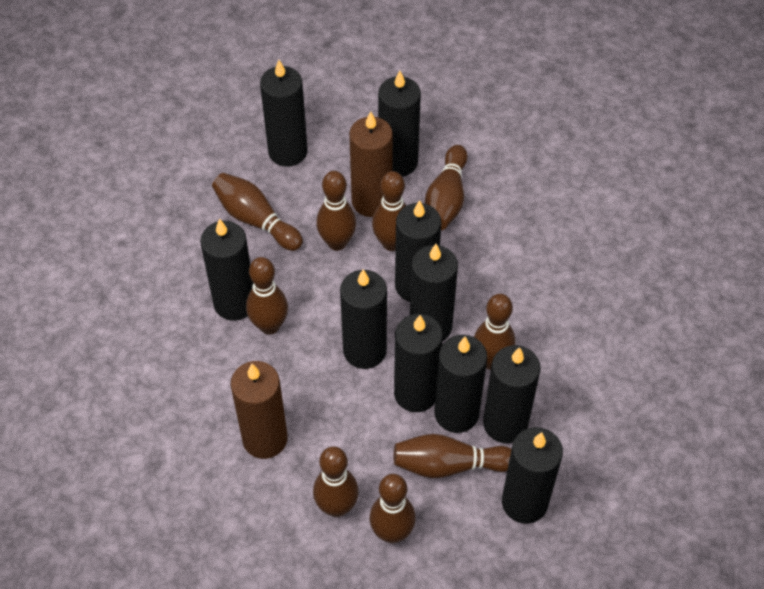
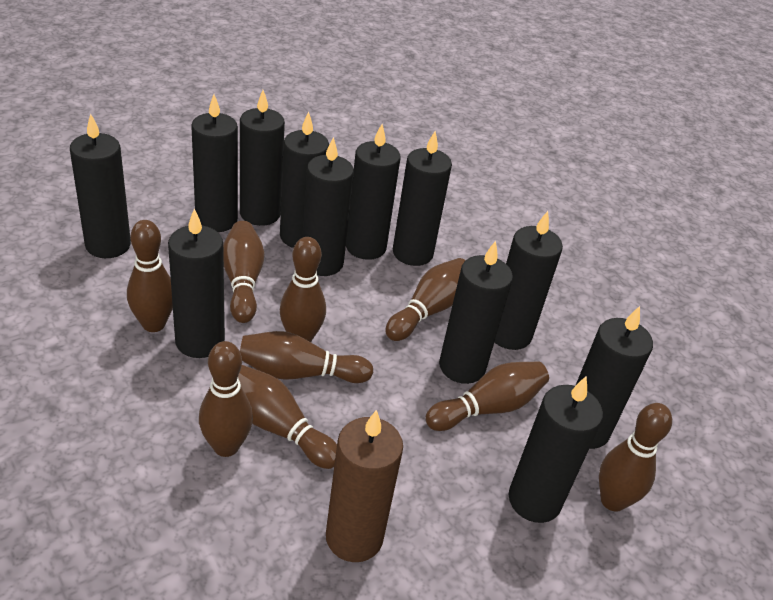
black candle: [200,219,253,321] [260,60,308,167] [340,269,387,369] [378,71,421,177] [394,314,443,412] [395,200,442,302] [410,244,458,341] [434,335,487,433] [483,345,540,443] [502,427,563,524] = 10 -> [70,114,131,258] [168,209,225,358] [191,94,238,232] [240,90,285,226] [280,112,329,248] [302,137,354,276] [346,124,401,260] [393,131,452,266] [439,241,513,384] [494,211,563,350] [509,376,603,523] [575,306,653,449] = 12
brown candle: [231,361,288,459] [349,111,393,217] = 2 -> [326,410,403,562] = 1

